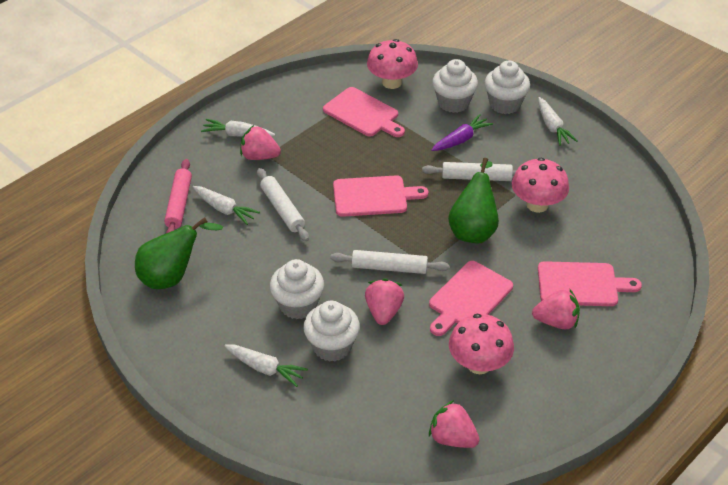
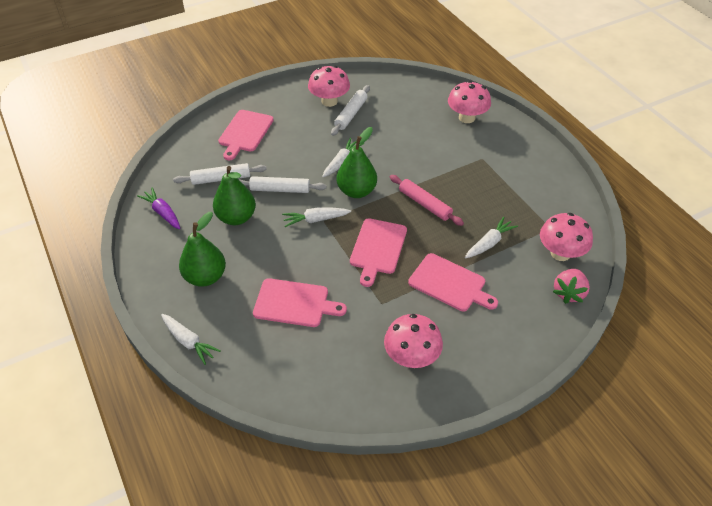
green pear: [135,217,223,289] [448,158,499,243] = 2 -> [179,212,226,287] [213,166,256,225] [336,127,377,198] = 3
pink mushroom: [367,39,418,89] [449,314,514,374] [512,158,569,213] = 3 -> [308,65,350,107] [384,314,443,368] [448,81,491,123] [540,213,593,261] = 4
pink strawberry: [240,125,281,160] [365,279,404,325] [429,400,480,448] [532,289,580,329] = 4 -> [553,269,590,304] = 1
white cupcake: [270,259,324,319] [303,301,360,362] [432,59,478,113] [484,60,530,114] = 4 -> none = 0

